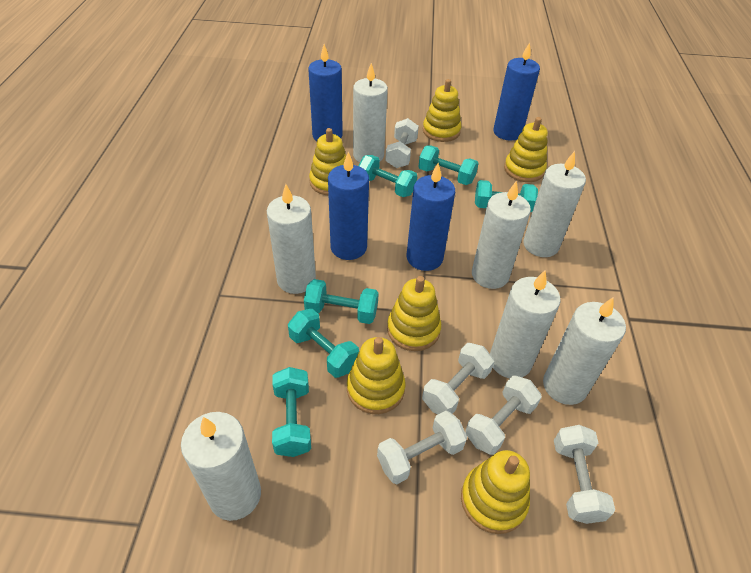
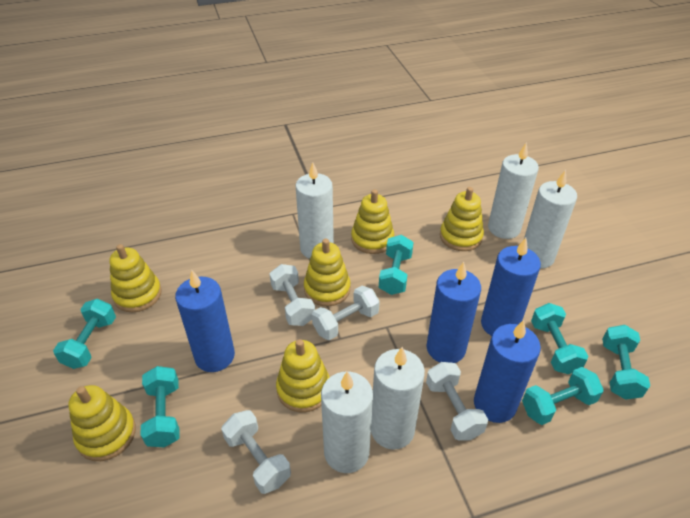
white candle: [181,412,261,521] [267,184,316,294] [353,63,388,162] [472,180,531,289] [490,270,561,378] [523,151,586,257] [543,297,626,405] = 7 -> [295,162,334,259] [321,371,373,473] [371,347,425,450] [488,142,539,239] [524,170,577,268] = 5
white dumbbell: [377,411,467,484] [385,118,419,168] [422,343,494,414] [465,375,542,455] [554,425,615,524] = 5 -> [221,410,291,494] [269,264,315,326] [312,286,380,340] [426,362,488,441] = 4

